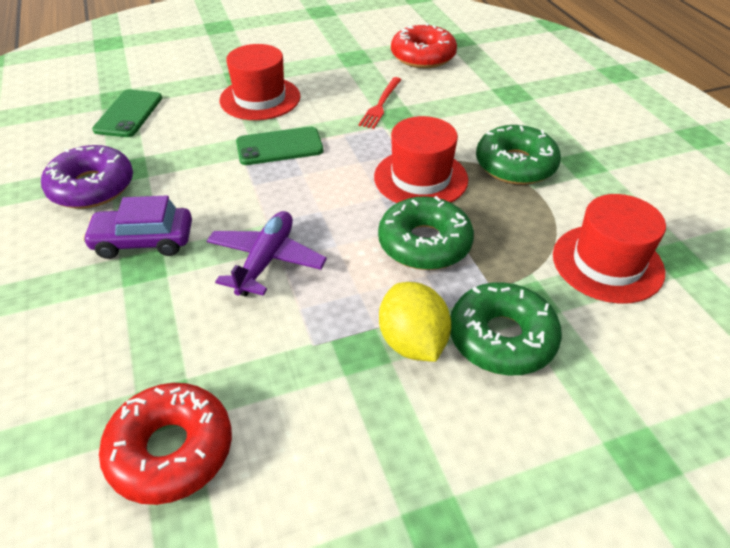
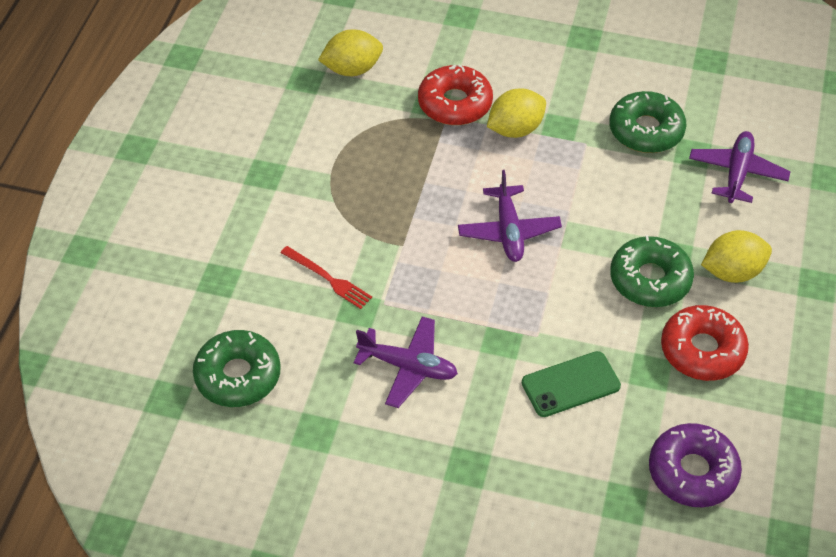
green phone: [92,90,162,137] [236,127,323,165] = 2 -> [522,351,621,417] = 1
purple car: [82,196,192,259] = 1 -> none = 0
purple plane: [207,211,327,297] = 1 -> [354,316,458,408] [458,170,562,262] [689,131,791,203] = 3
red hat: [220,44,300,120] [374,116,468,203] [553,194,666,304] = 3 -> none = 0
yellow lemon: [379,282,451,362] = 1 -> [318,29,383,76] [487,89,546,138] [701,230,772,283] = 3

